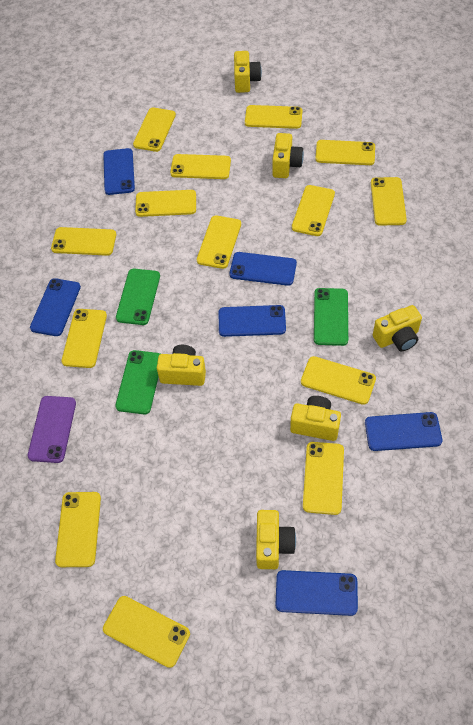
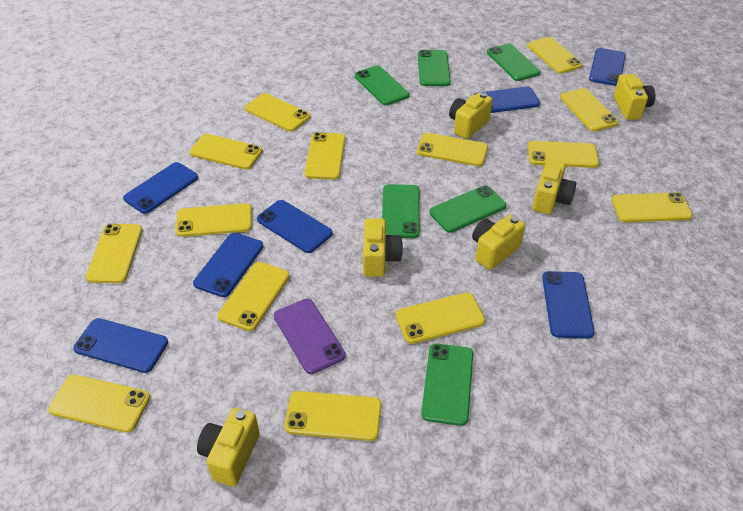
blue phone: [30,278,81,336] [103,148,135,195] [219,305,286,337] [230,252,297,286] [276,570,358,616] [365,412,442,451] = 6 -> [74,318,168,373] [123,162,198,214] [193,233,264,297] [257,200,333,253] [473,87,540,113] [542,271,595,339] [589,48,626,86] = 7
green phone: [115,350,160,414] [116,269,160,325] [314,288,348,346] = 3 -> [355,66,409,105] [382,184,420,238] [418,50,451,86] [421,344,473,426] [430,185,506,233] [487,43,541,81] = 6

